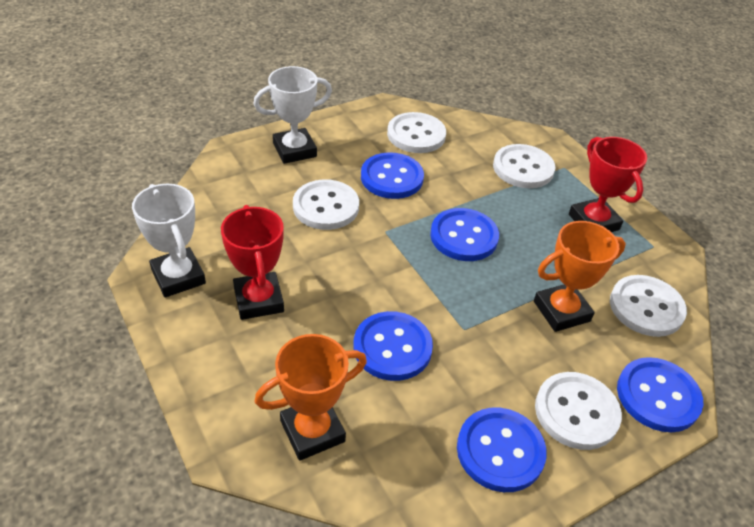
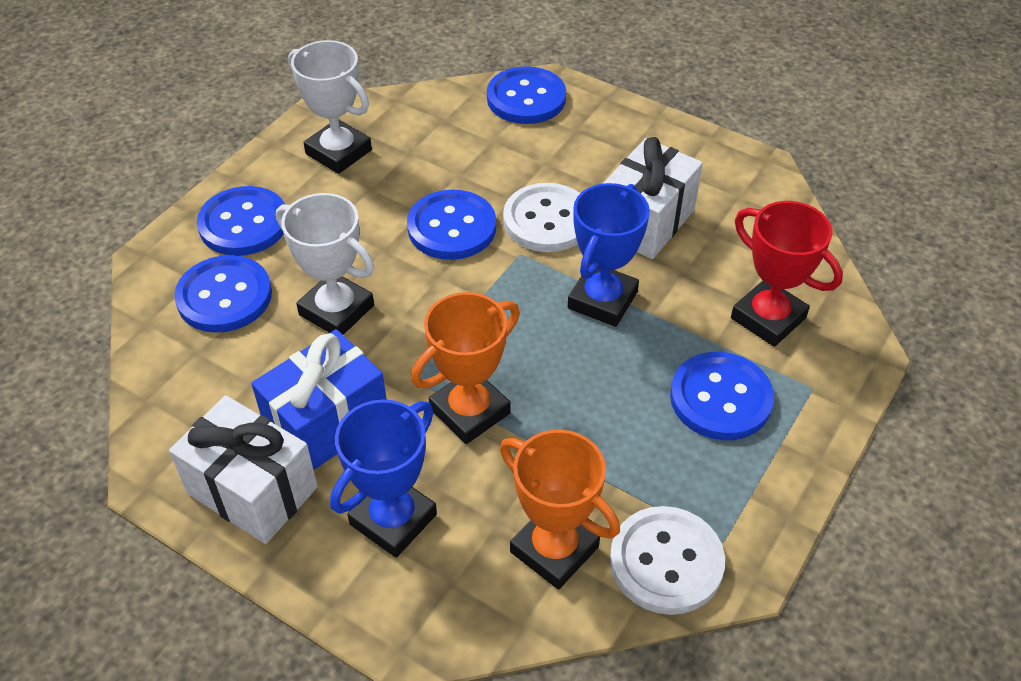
blue gift: none = 0 -> [251,329,387,470] = 1
blue trophy: none = 0 -> [330,399,437,558] [568,183,650,327] = 2
red trophy: [221,205,284,320] [569,137,647,232] = 2 -> [731,201,843,347] = 1
white button: [293,179,359,230] [387,112,446,153] [493,144,556,188] [535,372,622,450] [610,275,687,337] = 5 -> [503,183,580,252] [610,506,725,615] = 2
white gift: none = 0 -> [169,395,318,544] [603,137,703,259] = 2

